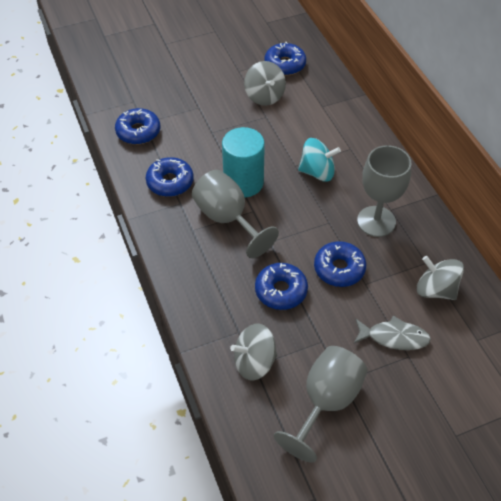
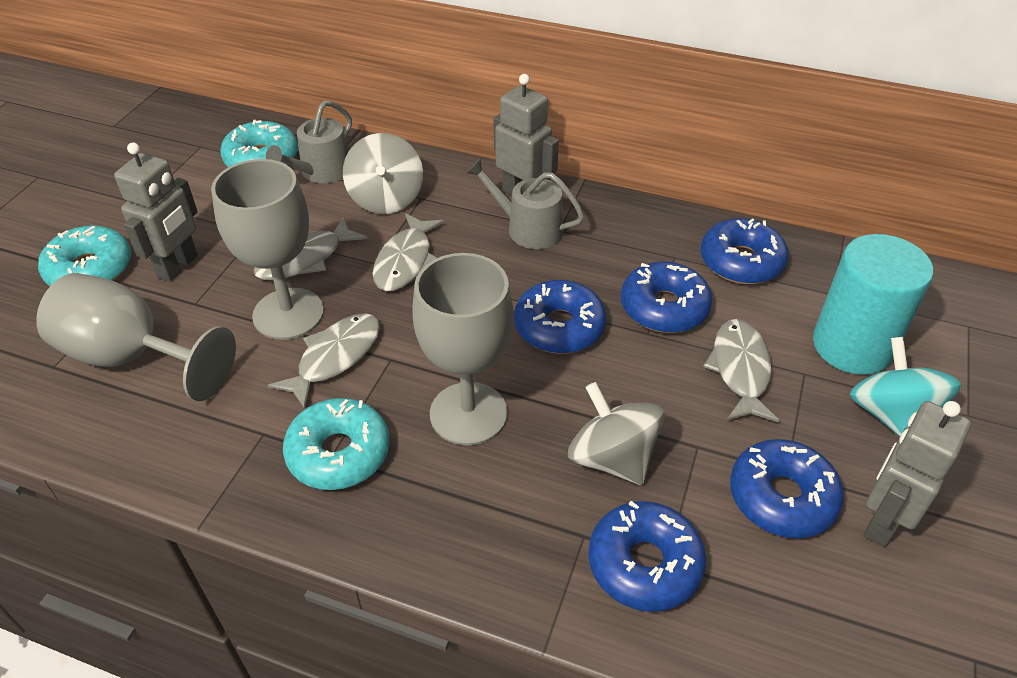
grey fish: [354,316,431,350] = 1 -> [253,216,367,280] [268,313,380,409] [373,213,444,291] [703,319,779,422] = 4
grey robot: none = 0 -> [114,142,198,282] [493,74,559,195] [864,401,971,547] = 3
grey spinning top: [230,324,277,381] [244,61,286,106] [417,256,464,300] = 3 -> [343,133,423,214] [568,382,665,485] = 2
grey watering can: none = 0 -> [266,101,352,183] [466,159,584,249] = 2
turquoise donut: none = 0 -> [38,225,131,286] [220,120,298,167] [283,398,390,490] = 3

